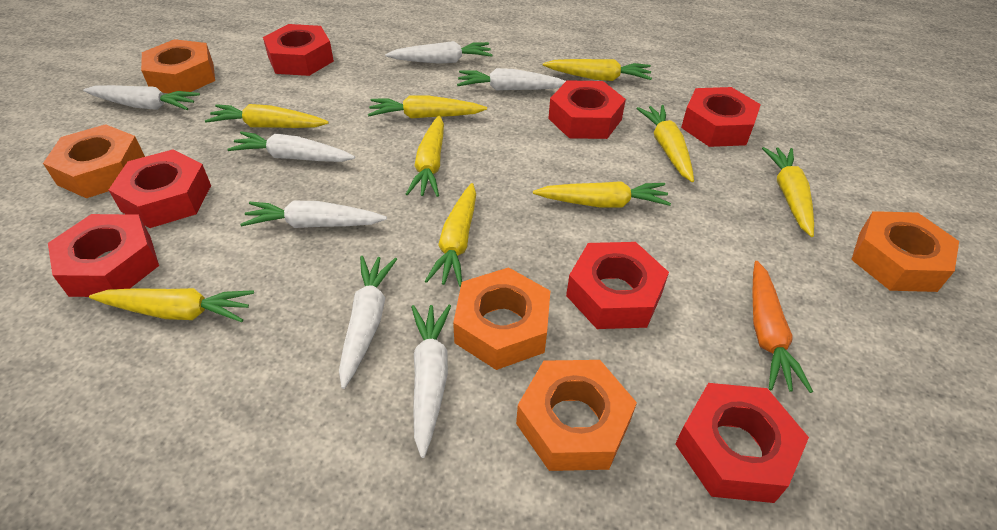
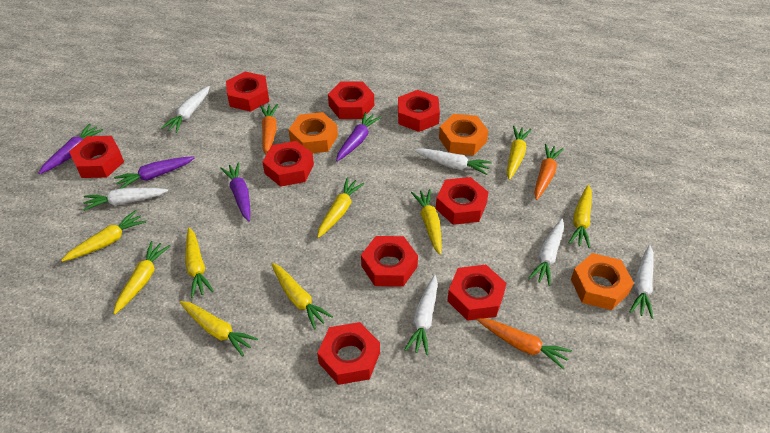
orange carrot: [752,261,813,393] = 1 -> [260,104,278,155] [477,318,572,369] [534,144,564,200] = 3
orange nut: [43,124,145,198] [141,39,215,93] [453,267,550,370] [516,360,637,471] [851,211,959,292] = 5 -> [289,112,338,153] [439,114,488,156] [571,253,634,310] = 3
purple carrot: none = 0 -> [38,124,103,174] [114,157,195,189] [220,162,250,222] [336,112,381,161] = 4
red nut: [48,214,159,297] [109,150,211,228] [263,24,334,76] [548,80,626,139] [566,242,669,329] [675,383,809,503] [681,87,761,147] = 7 -> [69,136,124,178] [226,72,269,112] [263,141,314,187] [317,322,380,385] [328,81,374,119] [361,236,418,287] [398,90,440,132] [436,177,489,225] [447,265,506,321] = 9
white carrot: [83,85,200,110] [227,131,355,162] [240,201,387,228] [339,256,397,389] [385,41,493,64] [411,305,451,458] [457,68,566,90] = 7 -> [83,188,168,211] [161,86,210,133] [405,275,438,355] [414,148,492,175] [528,219,564,286] [630,245,654,319] = 6

